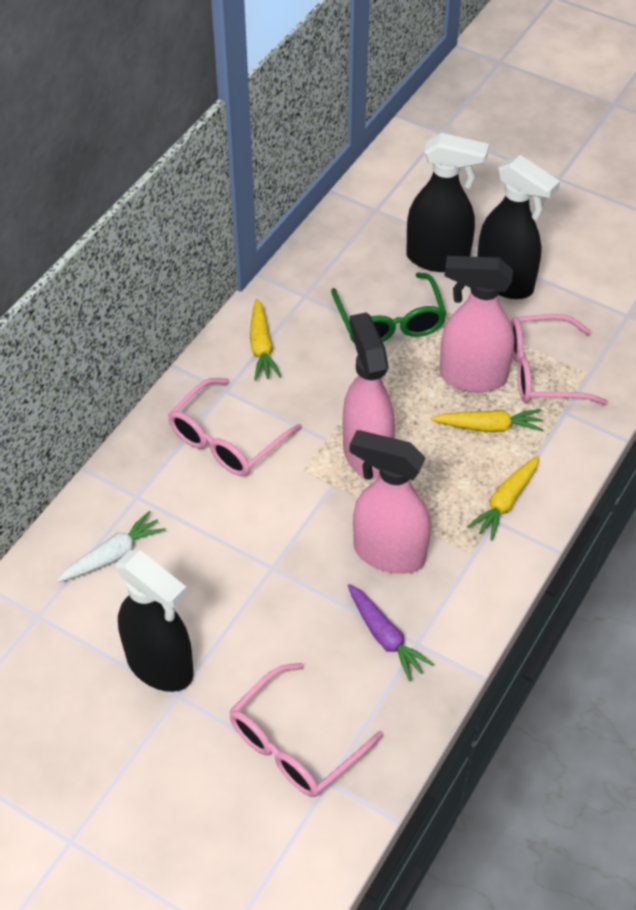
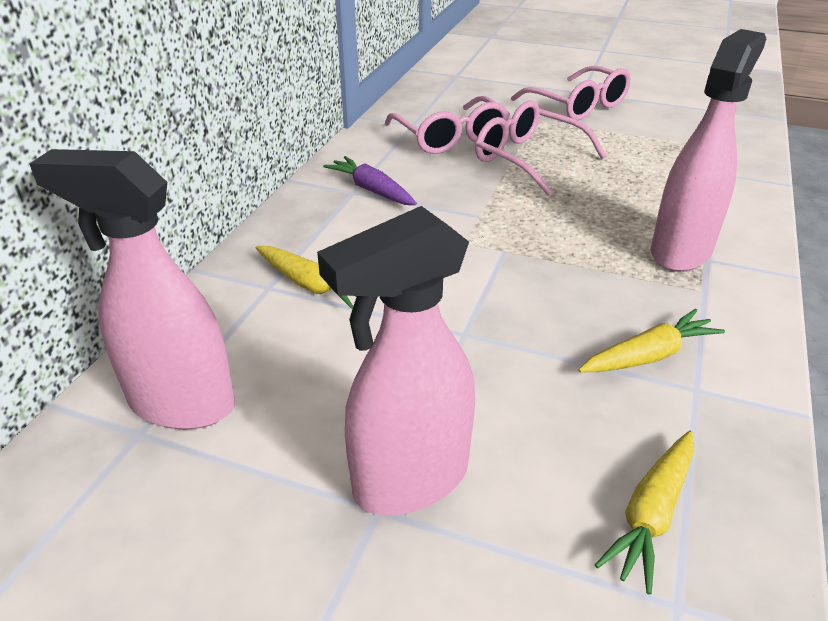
black spray bottle: [116,550,194,692] [406,133,489,272] [477,155,560,299] = 3 -> none = 0
green glasses: [331,272,447,342] = 1 -> none = 0
white carrot: [56,511,166,582] = 1 -> none = 0

